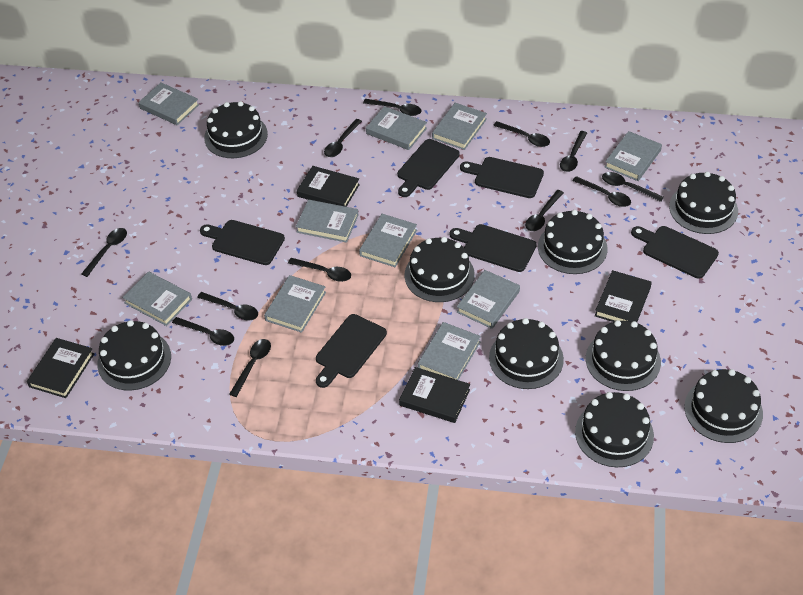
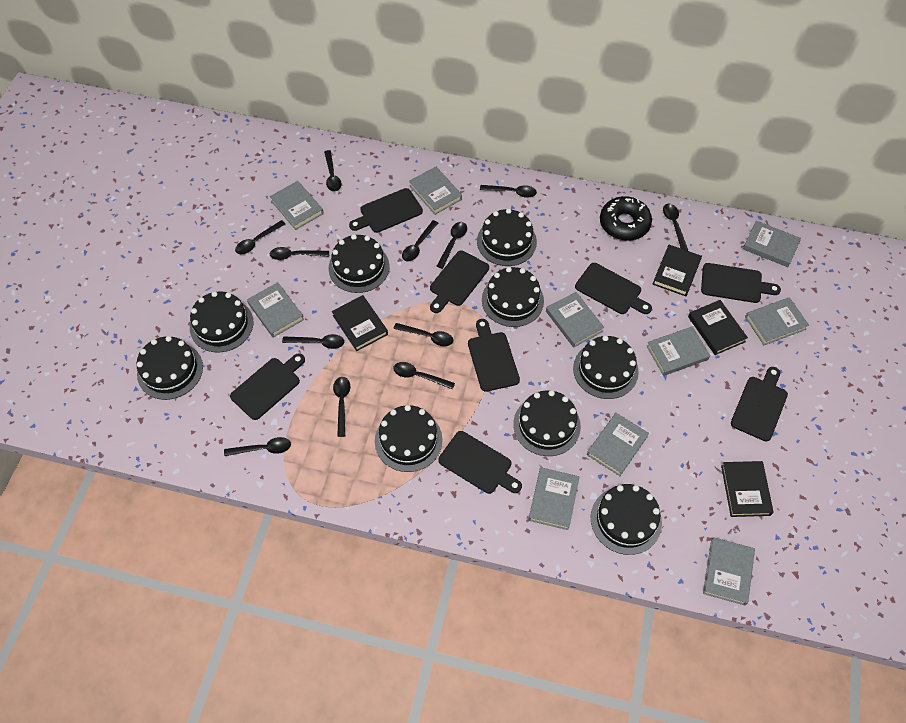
black cutting board: [200,220,285,265] [316,314,387,388] [397,139,460,197] [449,224,537,272] [460,157,544,198] [631,226,719,279] = 6 -> [230,353,305,420] [349,188,423,233] [430,250,489,313] [438,431,522,494] [468,319,520,392] [575,263,652,314] [701,263,781,303] [731,367,788,441] = 8
black donut: none = 0 -> [600,196,652,241] = 1

